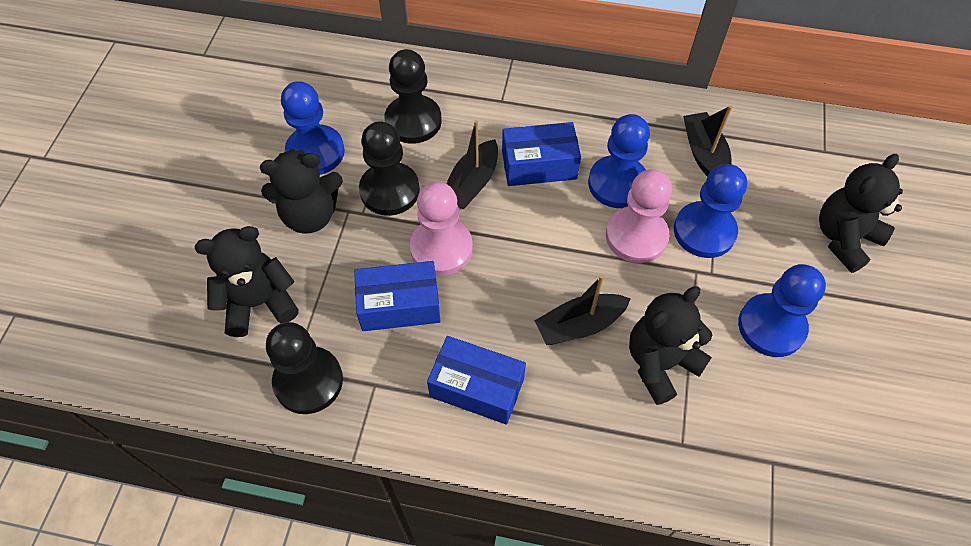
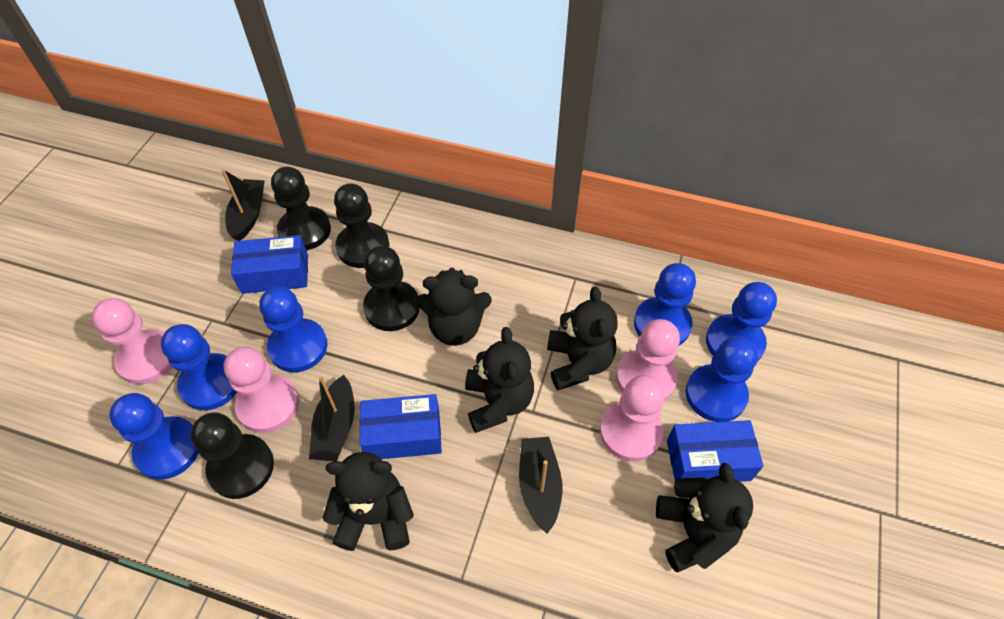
black pawn: [266,322,343,414] [359,121,420,216] [384,49,442,144] = 3 -> [190,412,274,499] [271,167,331,250] [334,183,389,268] [363,246,420,331] = 4
black teddy bear: [194,226,299,337] [260,149,343,234] [629,286,713,405] [819,154,903,273] = 4 -> [322,452,414,551] [417,268,492,346] [465,327,534,433] [547,287,618,390] [656,463,753,572] = 5
blue pawn: [281,81,345,175] [588,114,650,208] [674,164,747,258] [738,264,826,357] = 4 -> [109,393,198,480] [161,324,237,410] [259,287,327,372] [634,263,696,346] [685,336,758,422] [706,282,777,362] = 6
pink pawn: [410,182,473,276] [606,169,672,263] = 2 -> [92,298,173,384] [224,347,299,433] [600,375,665,462] [616,319,680,401] = 4

